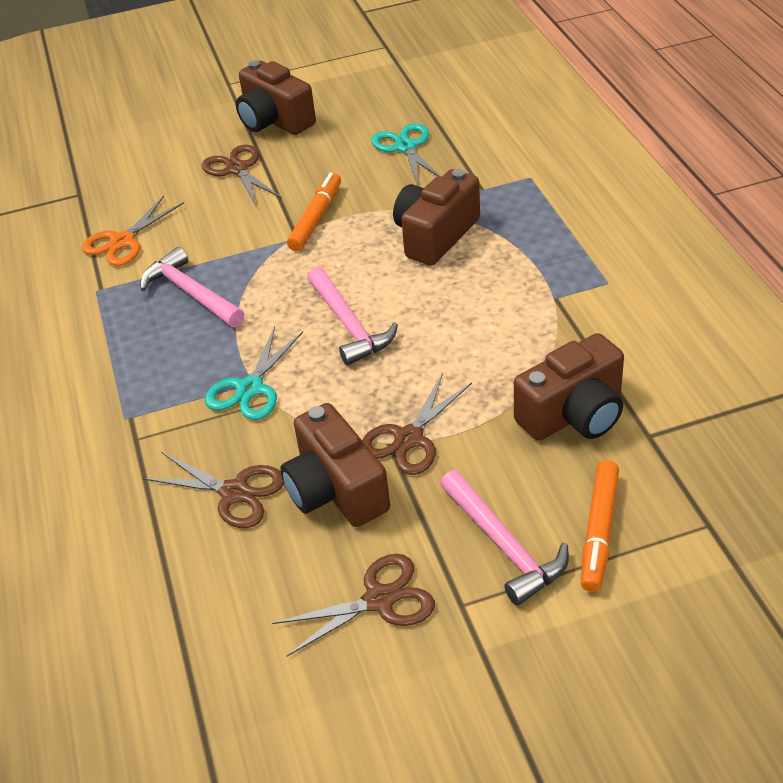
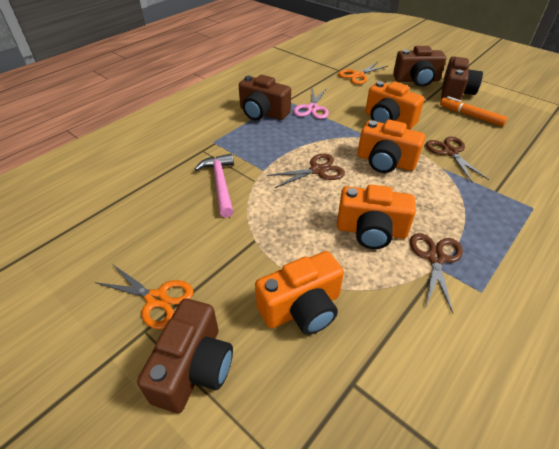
brown scissors: [143,452,284,528] [202,145,282,205] [272,554,435,656] [362,373,472,475] = 4 -> [267,154,345,188] [410,233,463,313] [426,137,489,182] = 3
orange camera: none = 0 -> [255,251,344,335] [337,185,416,249] [358,120,425,173] [365,81,424,129] = 4
orange marker: [287,172,341,251] [581,460,619,592] = 2 -> [440,96,508,127] = 1
orange scissors: [81,196,184,266] = 1 -> [95,264,193,329] [338,62,388,84] = 2
pink hammer: [140,247,245,327] [307,267,398,365] [440,470,569,605] = 3 -> [195,153,234,218] = 1
pink scissors: none = 0 -> [293,88,329,119] = 1
turquoise scissors: [205,327,303,420] [371,123,440,185] = 2 -> none = 0

